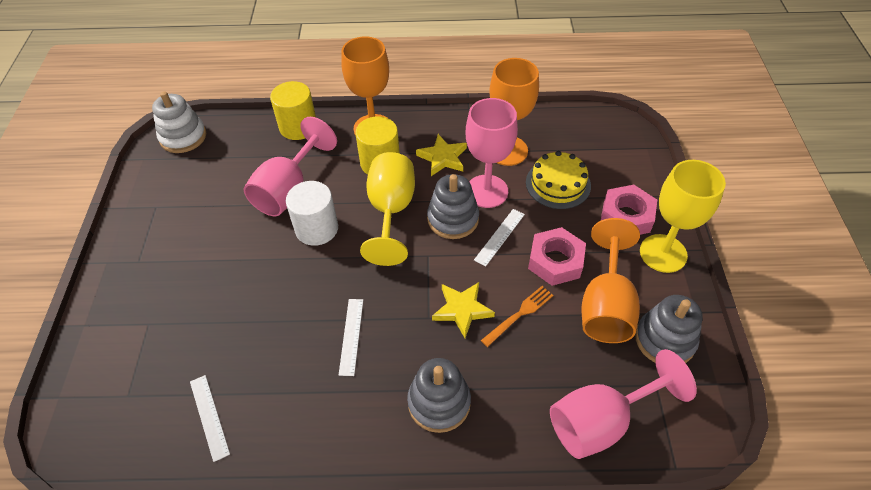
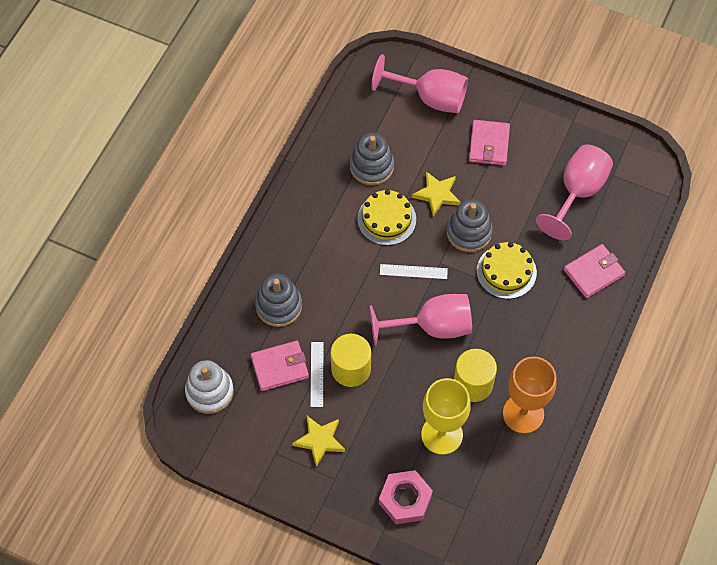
orange fork: [481,286,553,347] = 1 -> none = 0
orange goblet: [341,36,389,135] [489,58,539,166] [581,218,640,343] = 3 -> [503,357,557,434] = 1
pink nut: [528,227,586,286] [601,185,657,235] = 2 -> [379,470,433,524] = 1
pink wallet: none = 0 -> [251,341,309,391] [469,120,510,166] [564,244,625,298] = 3
white cylinder: [286,181,338,246] = 1 -> none = 0
white ruler: [190,375,230,462] [339,299,363,376] [474,209,525,267] = 3 -> [310,342,324,407] [380,264,448,279] = 2
yellow cake: [526,151,591,209] = 1 -> [357,190,416,246] [477,242,537,299] = 2
yellow goblet: [360,152,415,266] [640,160,726,273] = 2 -> [421,378,471,455] = 1

